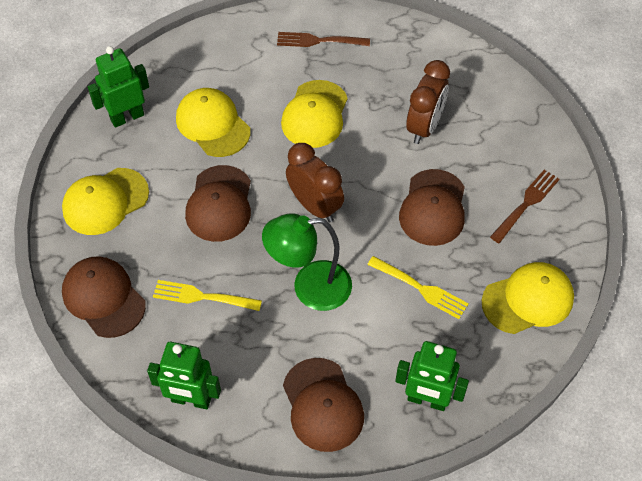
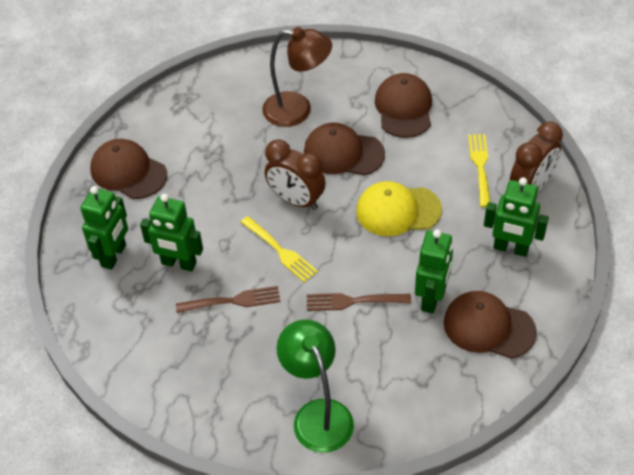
brown lamp: none = 0 -> [262,27,332,127] = 1
green robot: [88,46,149,128] [147,342,221,409] [395,341,469,411] = 3 -> [80,186,128,270] [140,194,203,272] [415,230,453,314] [484,177,549,257] = 4
yellow cap: [62,168,149,235] [176,88,250,157] [281,80,348,148] [482,262,574,334] = 4 -> [356,181,442,236] = 1

